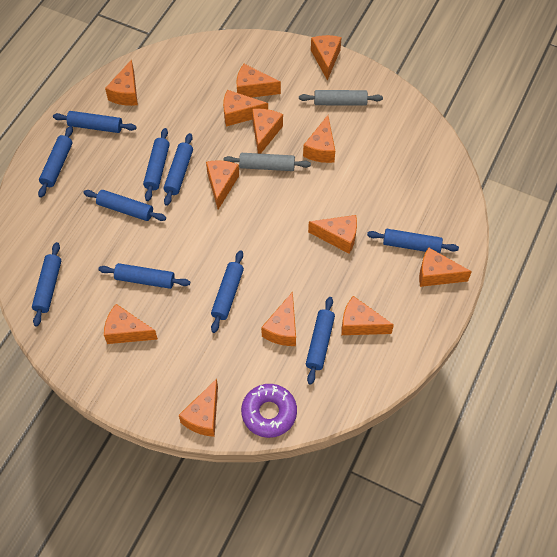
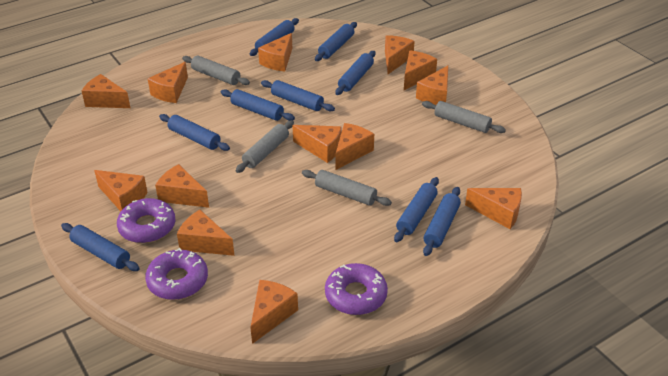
blue rolling pin: [32,242,61,327] [38,126,73,198] [53,111,136,133] [83,190,166,221] [98,263,190,289] [143,128,170,201] [164,133,193,206] [211,250,244,333] [306,297,335,385] [367,229,459,253] = 10 -> [61,223,140,271] [159,114,230,151] [221,89,295,121] [249,18,299,56] [261,80,335,111] [315,22,357,61] [335,51,376,95] [394,177,439,242] [423,187,461,256] = 9
grey rolling pin: [223,153,311,171] [299,90,383,106] = 2 -> [182,56,250,85] [236,120,294,173] [302,170,392,206] [422,101,506,133] = 4
purple donut: [241,384,297,438] = 1 -> [117,198,175,243] [145,248,208,300] [325,263,388,315] = 3

